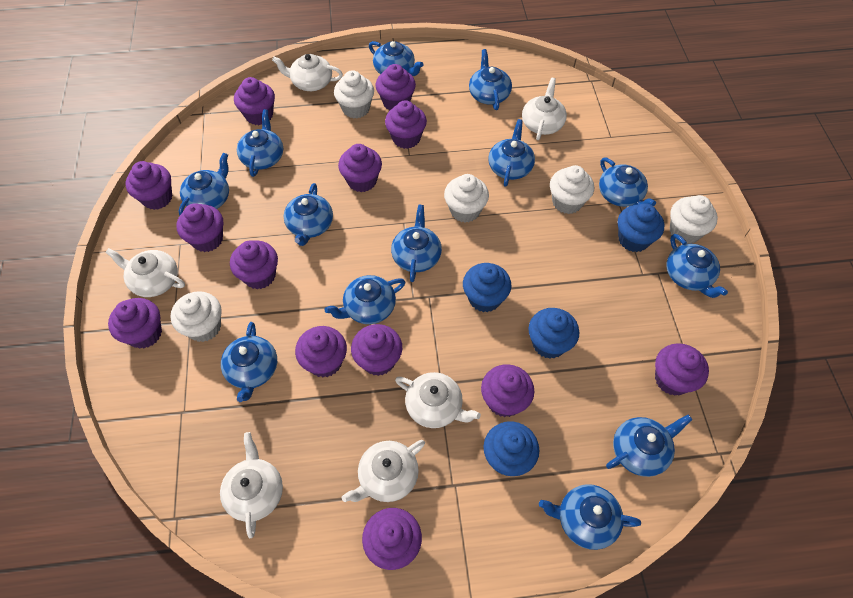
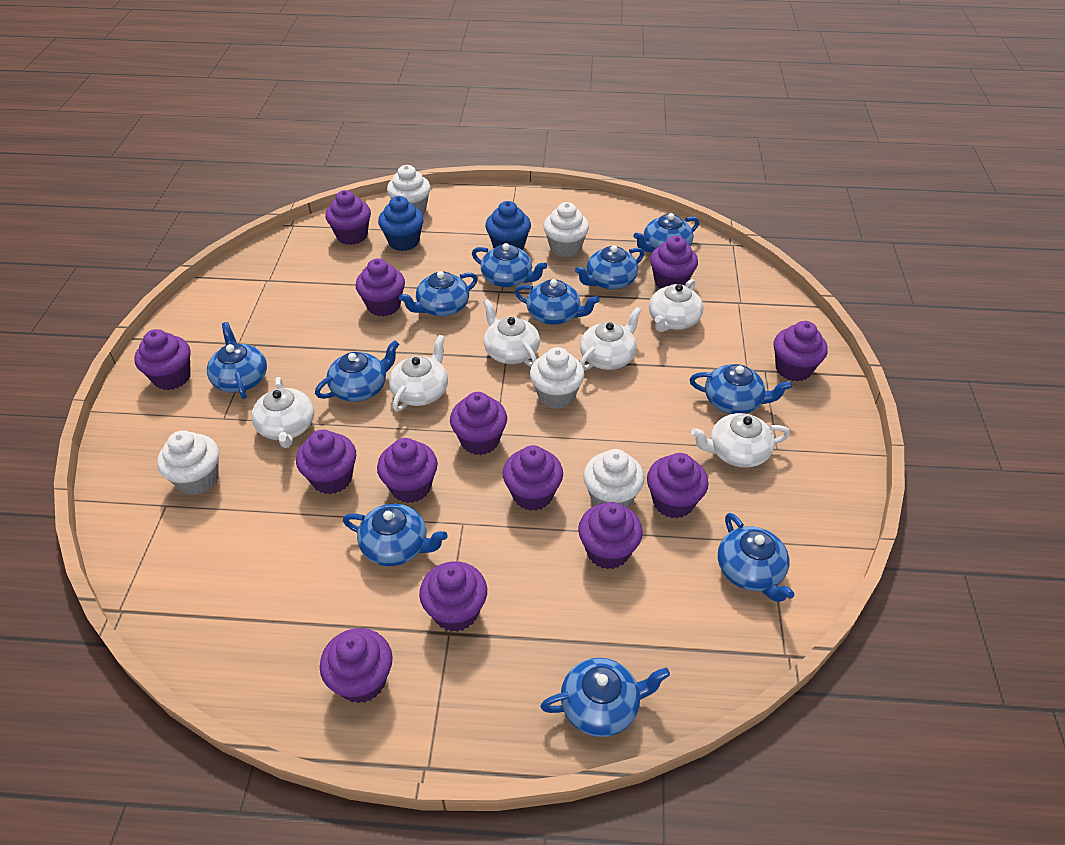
blue cupcake: [463,263,511,312] [483,421,539,476] [528,308,579,359] [618,203,664,252] = 4 -> [378,196,424,251] [485,201,531,250] = 2
blue teapot: [179,152,229,215] [221,322,277,402] [237,109,283,177] [284,183,333,246] [324,275,405,324] [369,41,424,76] [391,205,442,282] [469,49,512,110] [488,119,535,187] [539,484,641,550] [599,157,656,207] [606,414,692,477] [667,234,728,298] = 13 -> [207,322,267,399] [315,340,399,402] [343,504,448,566] [399,271,478,316] [472,243,547,287] [514,279,600,325] [540,658,670,737] [575,245,644,290] [633,213,699,252] [690,364,792,414] [718,513,794,602] = 11

